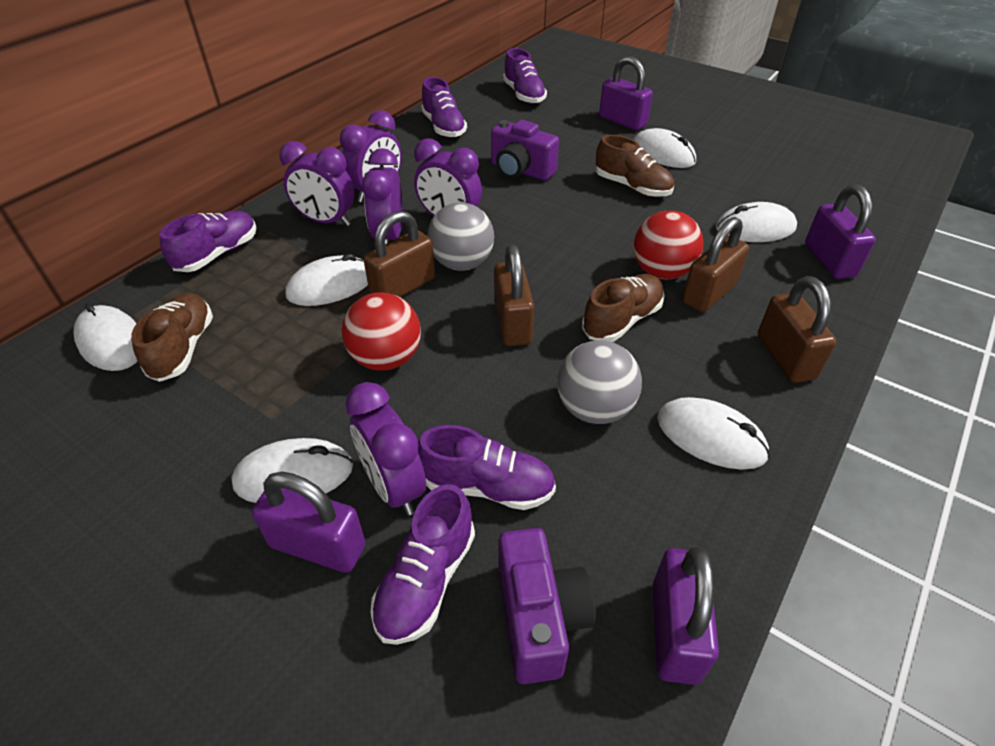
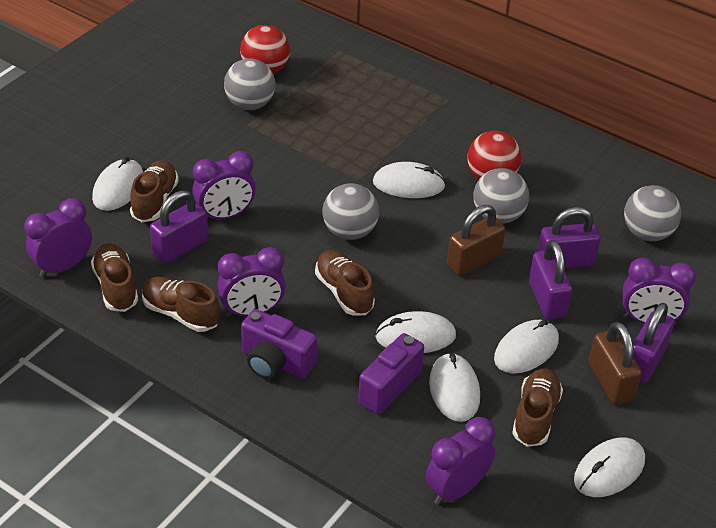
brown padlock: [364,211,435,297] [494,244,534,346] [682,217,749,312] [758,276,837,383] = 4 -> [447,205,505,276] [589,322,642,405] = 2
brown shoe: [131,293,213,382] [582,274,665,342] [596,135,674,197] = 3 -> [91,243,138,312] [130,160,179,222] [142,277,220,332] [315,250,375,315] [512,368,563,447] = 5
grey ball: [427,202,494,271] [557,340,642,424] = 2 -> [224,58,275,110] [323,183,379,240] [473,168,529,224] [624,185,681,241] = 4
purple shoe: [160,211,257,272] [370,484,475,645] [418,425,556,510] [421,77,467,138] [503,48,547,104] = 5 -> none = 0

